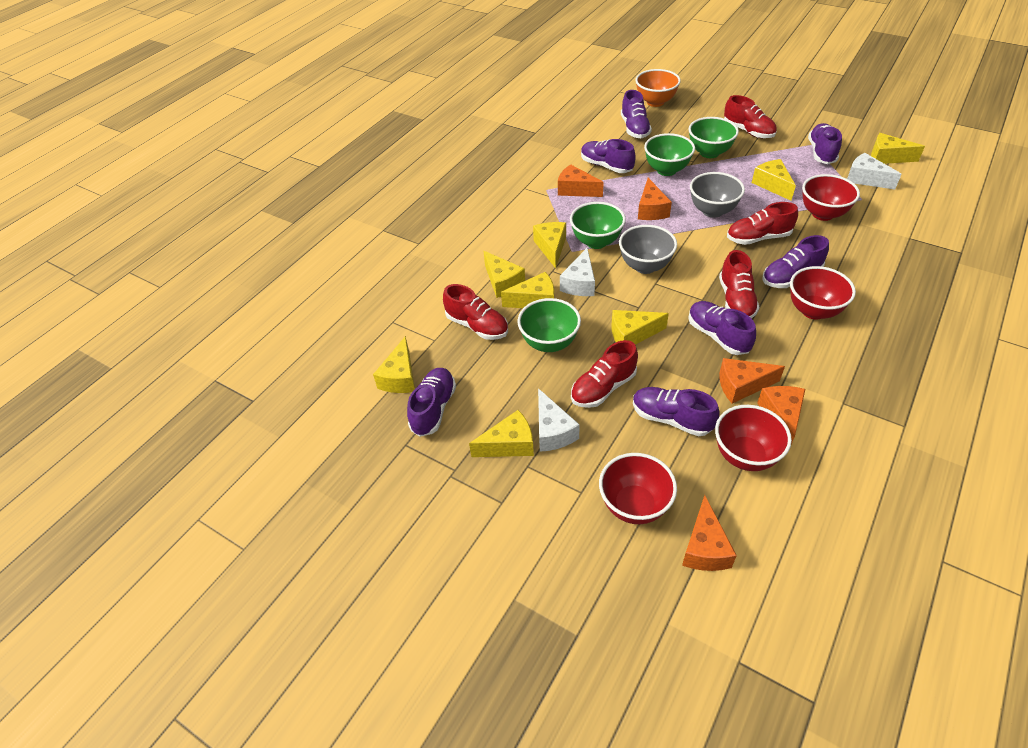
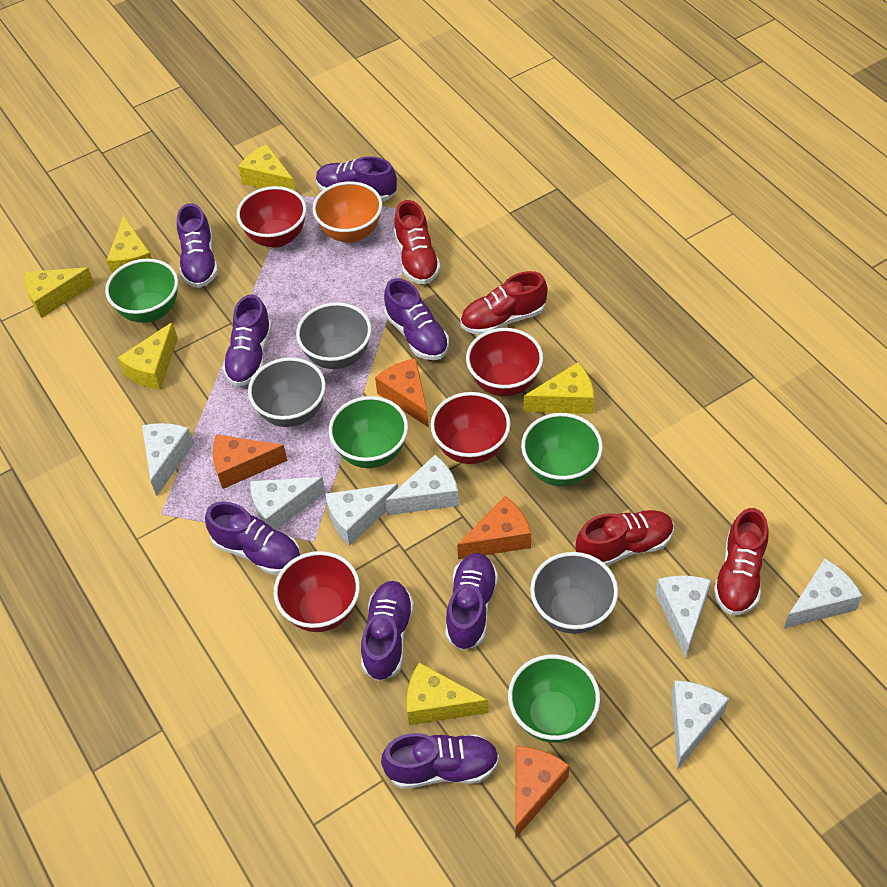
grey bowl: [619,225,677,274] [690,172,745,218] = 2 -> [248,357,326,427] [296,302,371,369] [530,552,618,634] = 3
orange cheese: [558,164,604,197] [638,178,672,220] [682,495,737,571] [719,358,785,403] [757,386,805,444] = 5 -> [213,434,287,489] [375,358,429,428] [457,496,531,559] [515,746,570,839] = 4
purple shoe: [407,368,456,437] [581,139,636,173] [621,90,652,138] [633,387,719,436] [688,301,756,355] [762,235,829,288] [808,123,842,164] = 7 -> [177,203,218,288] [205,502,301,575] [223,294,272,386] [316,156,397,202] [361,581,414,681] [381,733,499,789] [384,278,449,360] [445,553,498,650] = 8
red shoe: [443,284,508,340] [571,340,638,408] [719,250,760,318] [724,95,777,138] [727,202,798,245] = 5 -> [394,200,441,284] [460,271,548,335] [576,510,674,566] [713,508,769,615] = 4
white cheese: [538,388,580,452] [560,248,595,296] [847,153,902,189] = 3 -> [142,423,194,496] [250,477,326,530] [326,484,398,546] [385,455,459,515] [655,575,711,658] [672,680,729,770] [784,558,862,628] = 7
yellow cheese: [373,336,415,393] [469,410,534,457] [484,251,525,298] [501,272,554,308] [533,222,566,268] [611,310,669,345] [752,159,796,201] [871,133,925,164] = 8 -> [24,267,95,318] [107,215,152,274] [118,322,178,390] [238,144,295,191] [407,662,488,725] [524,362,594,414] = 6

